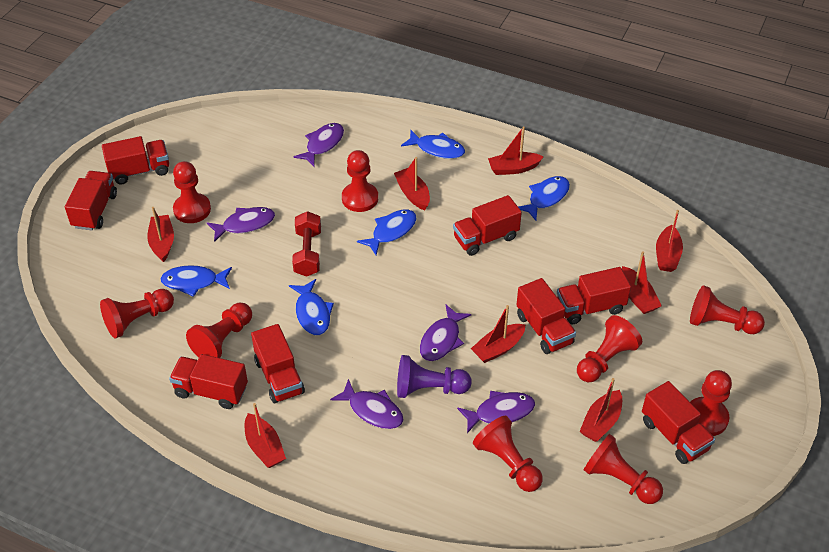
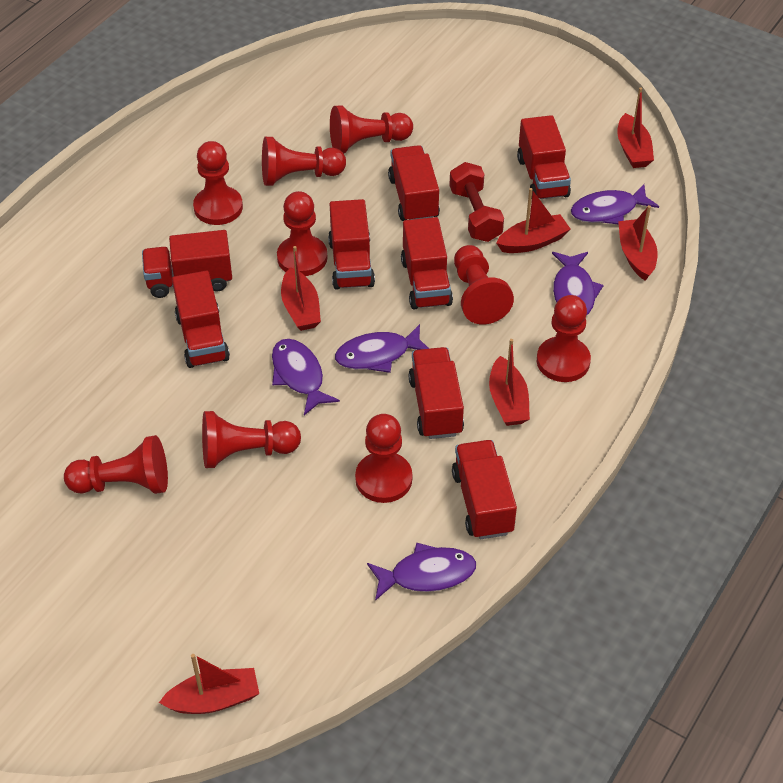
blue fish: [160,265,232,297] [289,279,334,335] [357,209,417,255] [401,130,465,159] [518,176,570,221] = 5 -> none = 0
purple pawn: [397,355,472,398] = 1 -> none = 0
red boat: [147,207,174,262] [245,403,286,468] [394,157,430,210] [471,305,526,363] [488,127,544,175] [580,378,622,442] [622,251,662,314] [656,210,683,272] = 8 -> [159,654,259,714] [281,246,321,331] [489,339,530,426] [496,188,570,253] [617,87,654,168] [618,205,658,281] = 6

